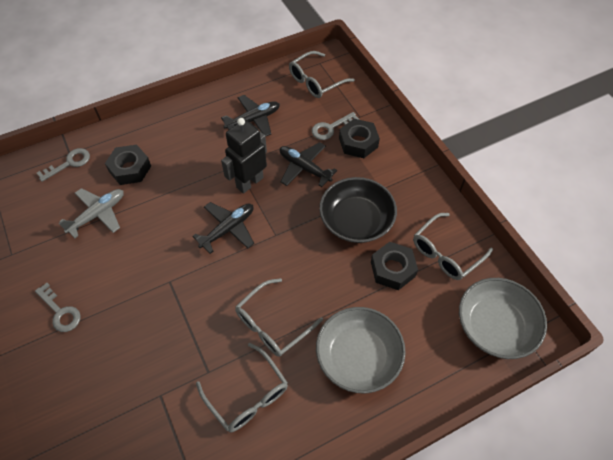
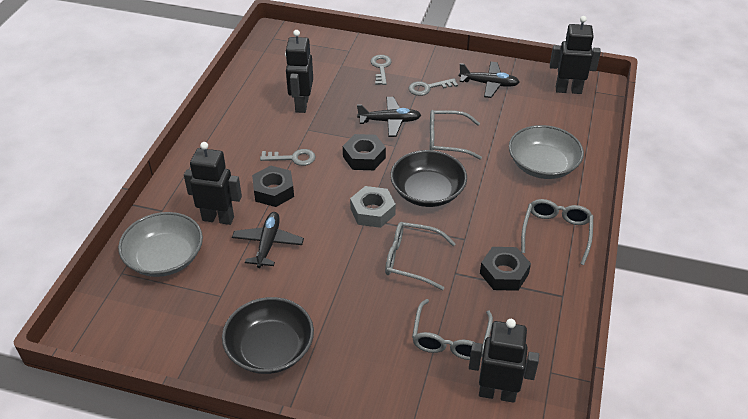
black bowl: [319,177,397,243] = 1 -> [222,297,314,374] [390,150,467,207] = 2
black robot: [221,118,267,194] = 1 -> [184,142,242,225] [285,30,313,113] [469,319,539,403] [550,16,601,94] = 4
grey nut: none = 0 -> [350,186,396,228] = 1
grey plane: [59,188,124,238] = 1 -> none = 0

